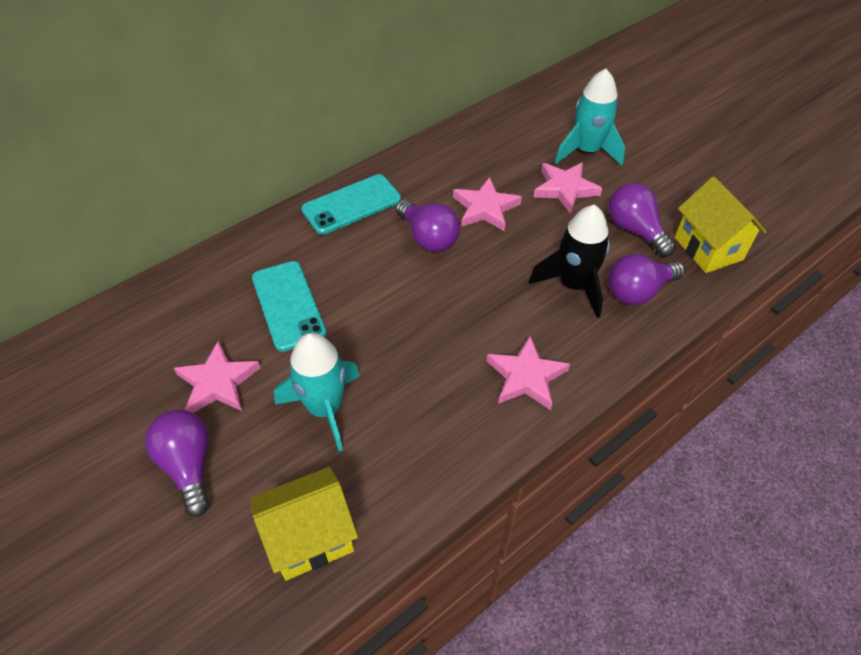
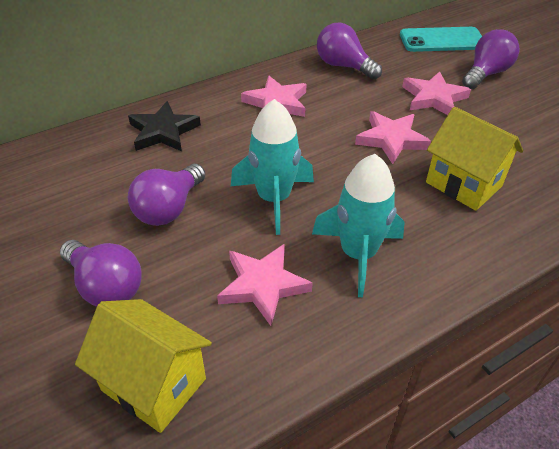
black rocket: [529,205,610,318] = 1 -> none = 0
black star: none = 0 -> [128,101,201,151] = 1
turquoise phone: [252,261,327,352] [301,174,401,235] = 2 -> [400,27,482,52] = 1

